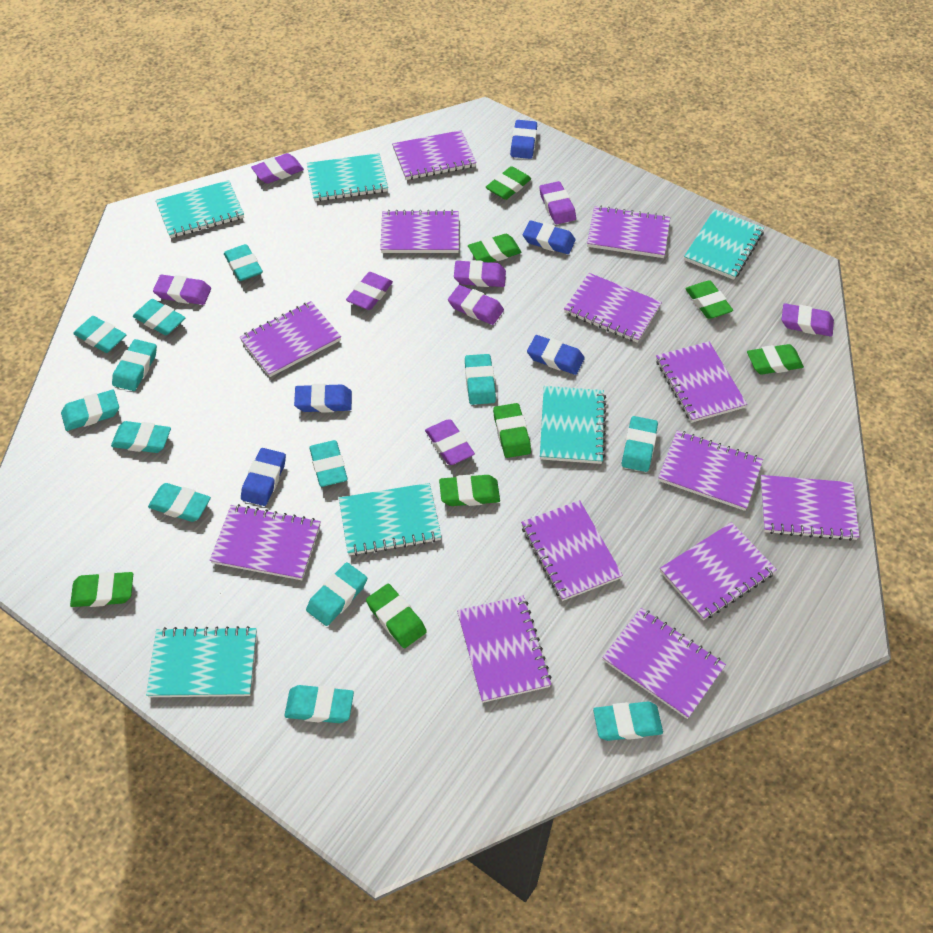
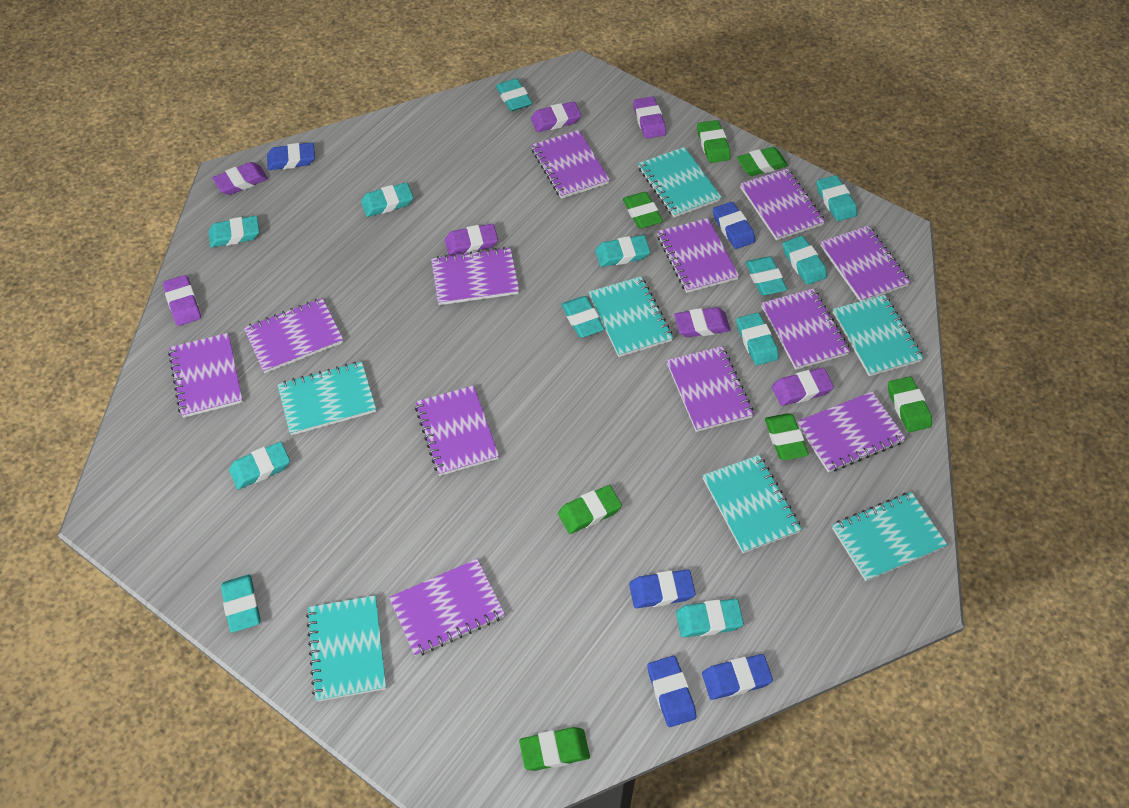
green eraser: [70,572,133,607] [366,584,427,648] [439,475,500,506] [468,234,522,263] [486,166,531,200] [493,403,531,458] [685,280,733,319] [747,344,804,375] = 8 -> [519,727,590,771] [558,485,622,534] [623,192,663,229] [697,120,731,163] [737,147,788,176] [765,413,809,460] [888,377,932,432] = 7
purple eraser: [153,275,211,305] [251,153,304,184] [346,272,393,310] [425,419,475,465] [448,285,504,325] [454,260,506,287] [539,181,576,224] [782,303,834,337] = 8 -> [163,275,201,326] [212,162,268,195] [445,224,498,256] [531,102,581,132] [633,96,666,139] [674,307,731,337] [772,368,834,406] = 7
purple notebook: [210,504,321,580] [240,301,341,377] [380,210,459,253] [392,130,477,180] [457,596,552,703] [521,500,623,601] [564,273,662,343] [587,206,670,258] [602,608,726,719] [656,341,747,423] [658,430,763,511] [660,522,777,620] [760,475,860,541] = 13 -> [168,333,243,418] [244,298,344,373] [389,559,505,657] [415,385,499,476] [431,247,519,305] [531,130,610,199] [657,218,739,293] [667,346,754,432] [740,169,825,241] [761,288,850,370] [797,391,906,472] [820,226,911,301] = 12
turquoise eraser: [61,390,119,431] [73,316,126,353] [111,421,171,453] [112,339,157,391] [133,299,186,335] [148,483,211,522] [224,244,263,281] [284,685,354,723] [306,563,367,626] [309,440,348,487] [465,354,496,405] [593,702,663,741] [622,416,658,472] = 13 -> [208,216,259,247] [221,574,261,633] [229,442,290,489] [361,183,413,217] [496,78,532,111] [561,296,605,338] [595,235,650,267] [676,599,744,638] [736,313,779,365] [746,256,787,295] [783,236,827,285] [817,175,857,221] = 12
turquoise notebook: [146,626,257,697] [156,180,244,238] [307,153,388,201] [339,483,442,556] [540,386,606,464] [684,209,764,280] = 6 -> [277,361,376,435] [306,595,386,702] [588,276,673,357] [638,147,722,218] [703,455,802,553] [832,492,948,581] [833,295,924,376] = 7

